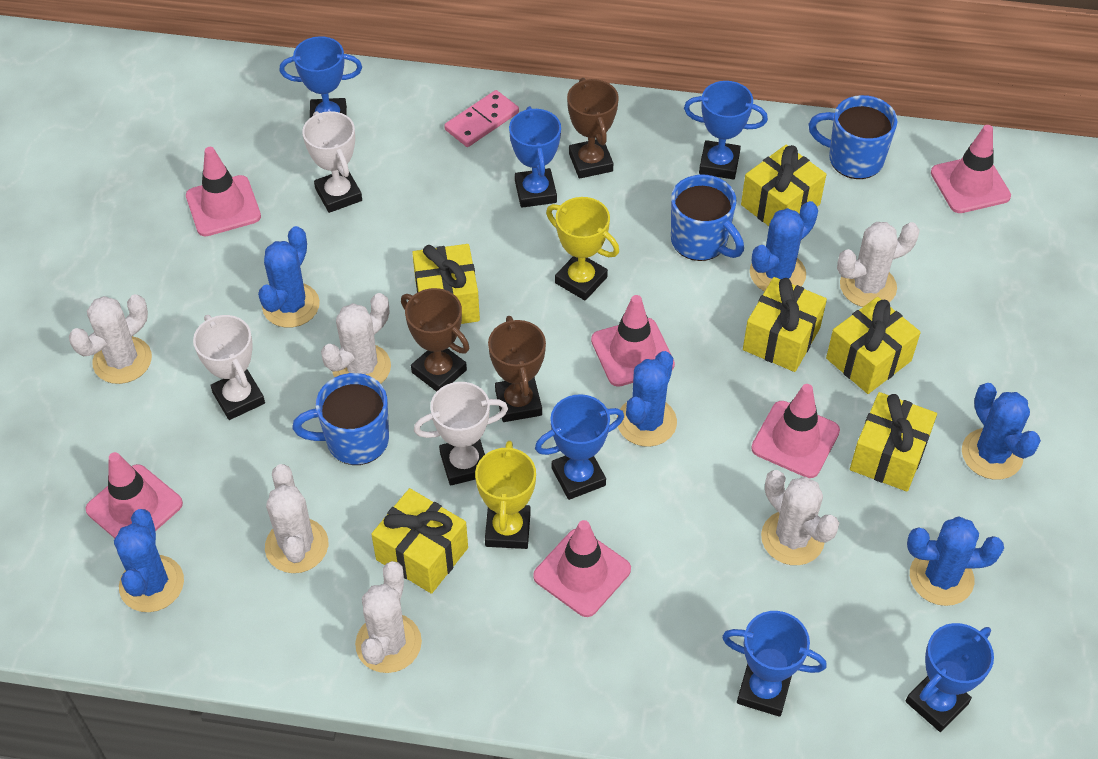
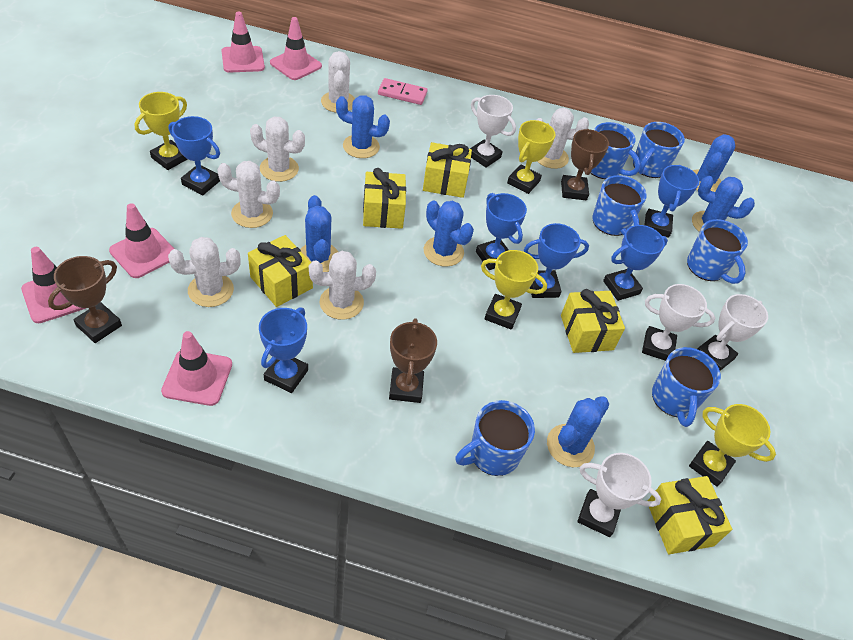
blue mug: [292,373,389,465] [671,175,744,261] [808,95,898,179] = 3 -> [455,400,535,476] [591,122,641,179] [592,175,647,236] [633,122,685,178] [652,347,721,427] [687,219,748,284] = 6
pink traffic cone: [86,452,183,538] [186,147,261,236] [533,520,631,617] [591,295,675,387] [751,384,840,478] [931,125,1011,213] = 6 -> [21,247,86,323] [109,203,174,278] [161,331,232,406] [221,12,265,73] [270,17,322,80] = 5
white trophy: [193,315,265,420] [302,111,362,213] [414,382,508,486] = 3 -> [470,95,516,168] [577,453,661,537] [642,284,715,361] [698,294,768,371] = 4
yellow gift: [371,488,468,594] [412,244,480,324] [741,145,827,226] [743,277,827,372] [826,297,921,394] [850,392,937,492] = 6 -> [248,235,313,307] [363,168,406,229] [423,142,472,198] [561,289,625,353] [648,476,732,554] = 5
yellow trophy: [475,441,536,549] [546,197,619,301] = 2 -> [134,92,188,170] [481,250,547,330] [507,120,555,194] [689,404,776,487] = 4

